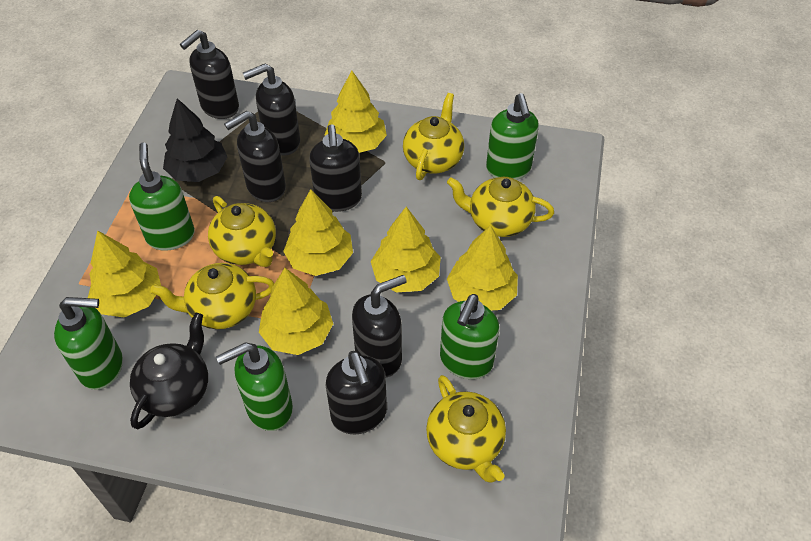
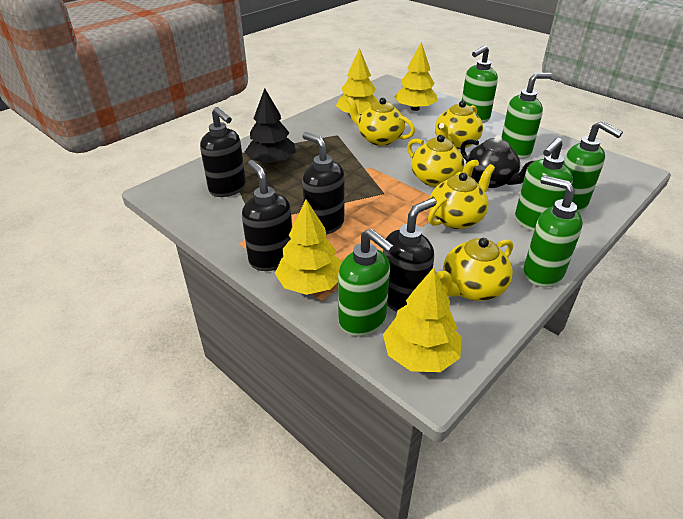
black soap dispenser: [180,30,239,119] [224,111,286,202] [243,64,300,156] [309,124,362,212] [325,351,387,434] [352,275,407,377] = 6 -> [200,107,246,197] [242,160,292,271] [302,132,345,234] [383,198,436,312] = 4
green soap dispenser: [54,297,123,390] [129,142,195,251] [216,342,293,431] [440,294,499,379] [486,93,539,180] = 5 -> [338,228,395,336] [462,45,498,123] [501,73,552,159] [515,138,573,232] [523,176,583,287] [563,121,623,212] = 6
yellow tree: [88,231,161,317] [259,268,333,355] [283,189,353,276] [325,70,387,153] [371,207,441,293] [447,225,518,310] = 6 -> [275,199,341,295] [336,48,378,116] [383,268,462,372] [394,42,438,111] = 4

